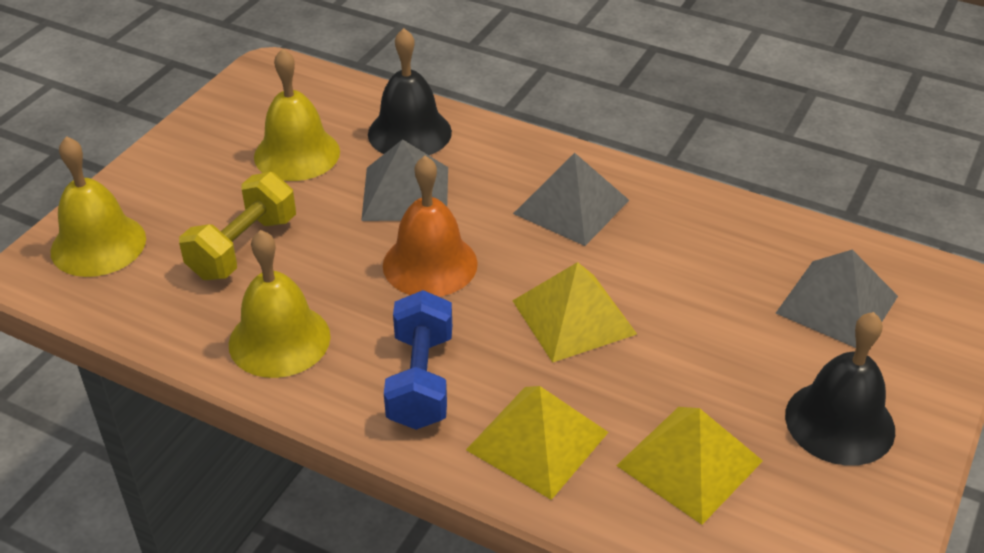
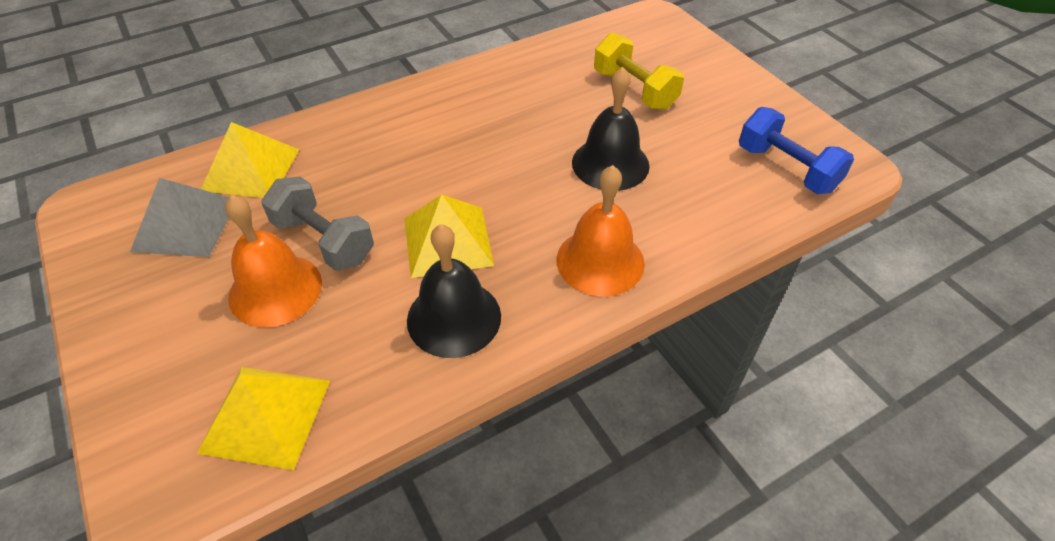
grey dumbbell: none = 0 -> [261,177,374,271] = 1
grey pyramid: [361,139,448,221] [513,153,629,246] [776,250,898,348] = 3 -> [130,178,229,257] = 1
orange bell: [383,156,478,297] = 1 -> [225,195,322,327] [556,165,645,296] = 2
yellow bell: [50,136,146,277] [229,230,331,378] [254,48,340,181] = 3 -> none = 0

